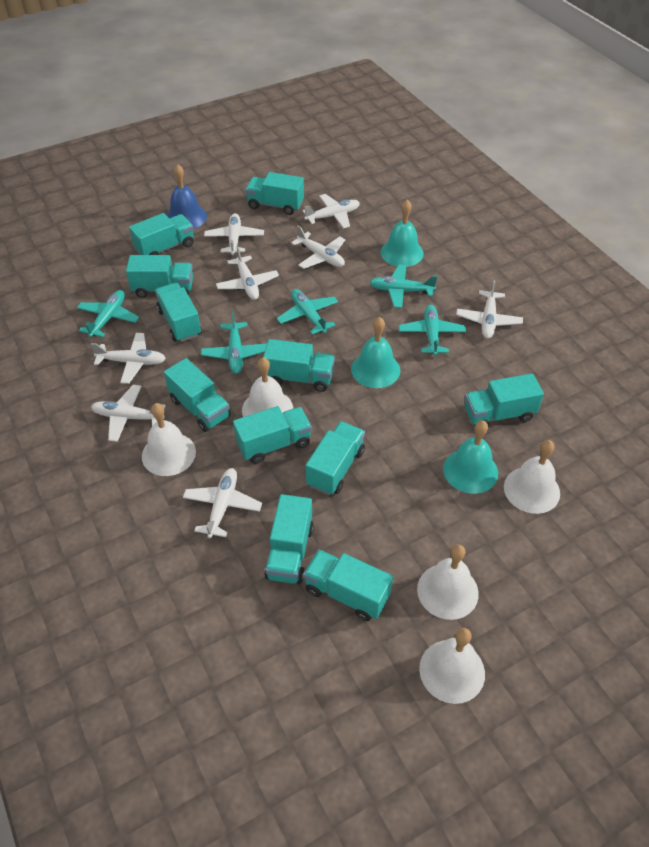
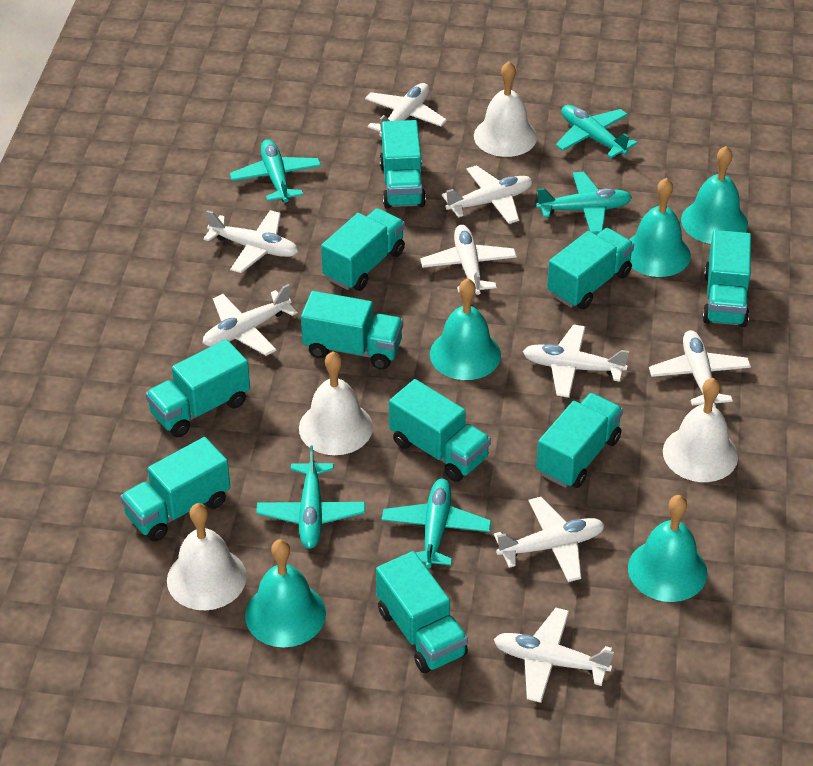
blue bell: [166,164,207,229] = 1 -> none = 0
turquoise bell: [351,317,400,388] [380,200,424,267] [443,420,498,494] = 3 -> [245,539,326,647] [430,278,501,380] [628,495,707,602] [629,178,691,277] [681,146,748,244] = 5
turquoise truck: [126,255,193,298] [129,213,194,255] [155,283,201,342] [164,358,231,432] [233,406,312,464] [245,172,304,215] [263,339,335,392] [264,494,314,584] [303,549,393,621] [306,421,365,495] [465,373,544,427] = 11 -> [120,437,230,542] [145,339,250,437] [301,291,403,370] [321,208,405,291] [376,551,468,674] [379,120,426,209] [389,379,491,482] [536,393,623,488] [547,228,634,310] [702,230,751,327] = 10
white bell: [142,403,196,476] [242,357,293,417] [417,544,479,620] [419,628,485,704] [504,440,560,514] = 5 -> [167,503,247,610] [299,352,373,455] [474,61,537,157] [663,378,738,482] = 4
white plane: [91,333,166,384] [91,385,166,442] [183,468,262,538] [204,213,264,255] [216,246,279,300] [291,226,345,269] [302,194,360,229] [456,280,523,339] = 8 -> [203,210,299,273] [203,284,298,356] [365,83,447,137] [420,225,517,295] [442,165,533,224] [494,497,605,582] [494,608,614,703] [523,324,629,398] [649,330,751,407] = 9

